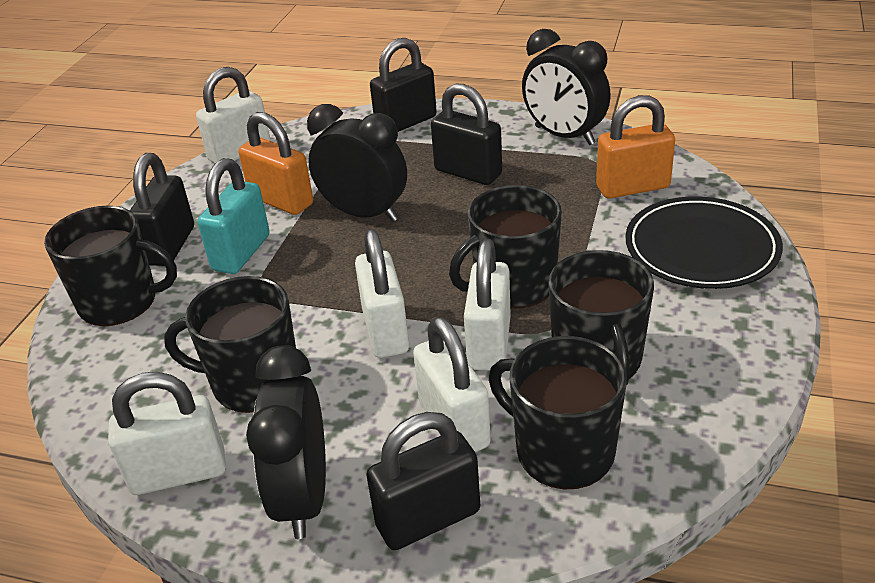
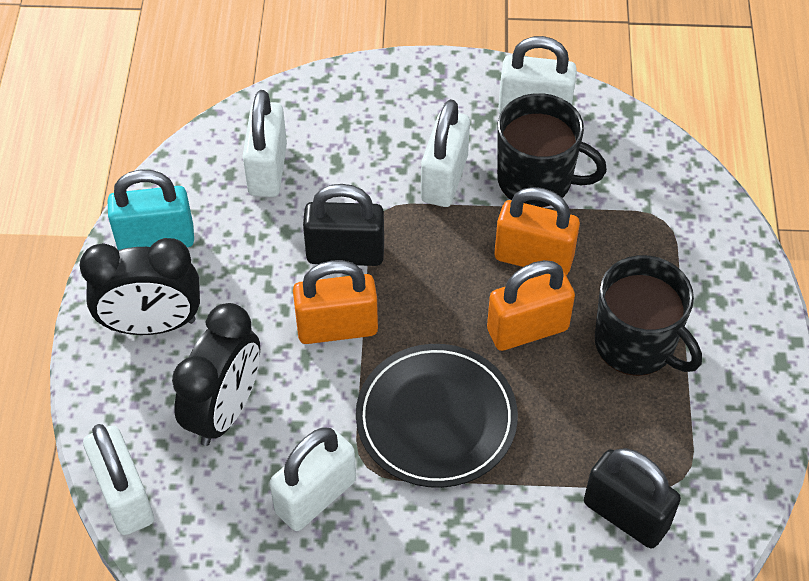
black clock: [246,345,326,539] [307,104,407,222] [522,29,611,145] = 3 -> [80,238,200,335] [172,303,260,446] = 2
black mug: [44,206,177,326] [164,276,296,413] [449,185,562,308] [489,336,627,489] [548,250,654,384] = 5 -> [497,93,607,208] [595,255,702,376] = 2
black padlock: [130,153,194,266] [366,412,480,550] [370,38,437,132] [431,84,502,185] = 4 -> [303,184,384,266] [584,448,681,548] = 2
orange padlock: [238,112,313,215] [596,95,675,199] = 2 -> [293,260,378,344] [487,260,575,351] [495,187,580,276] = 3

